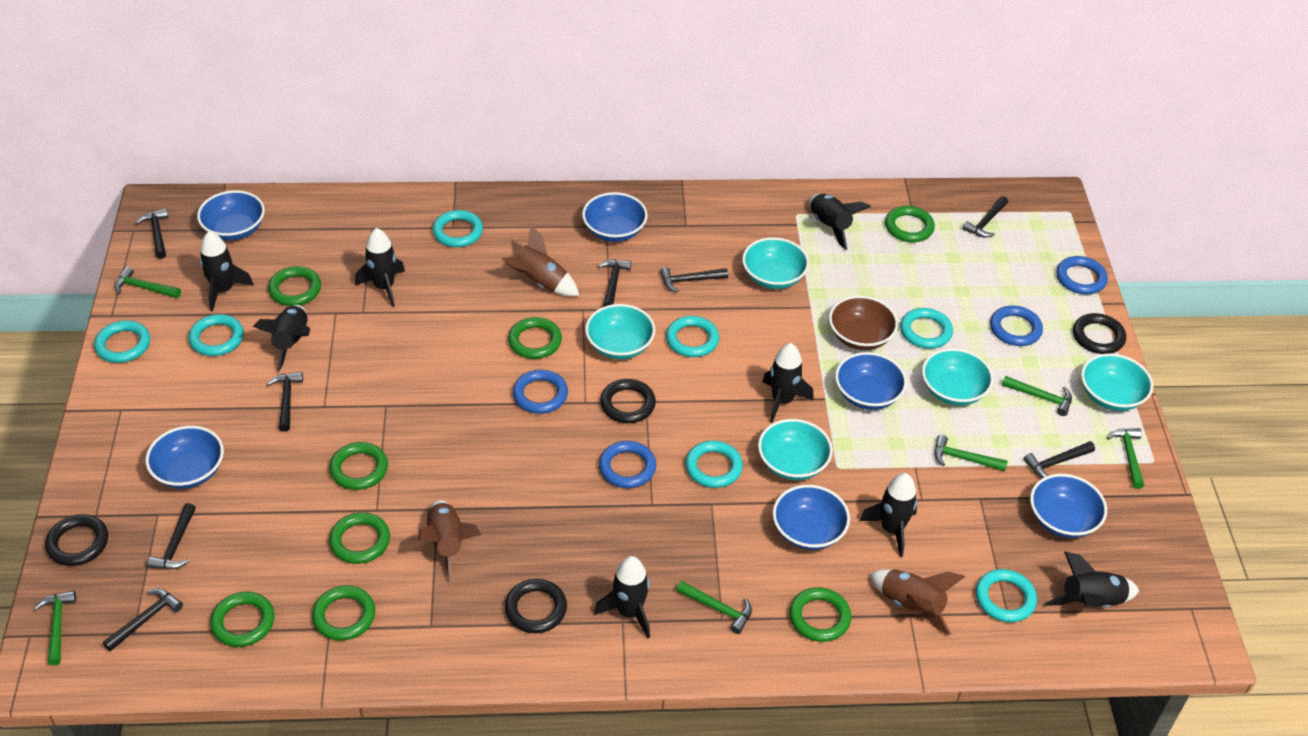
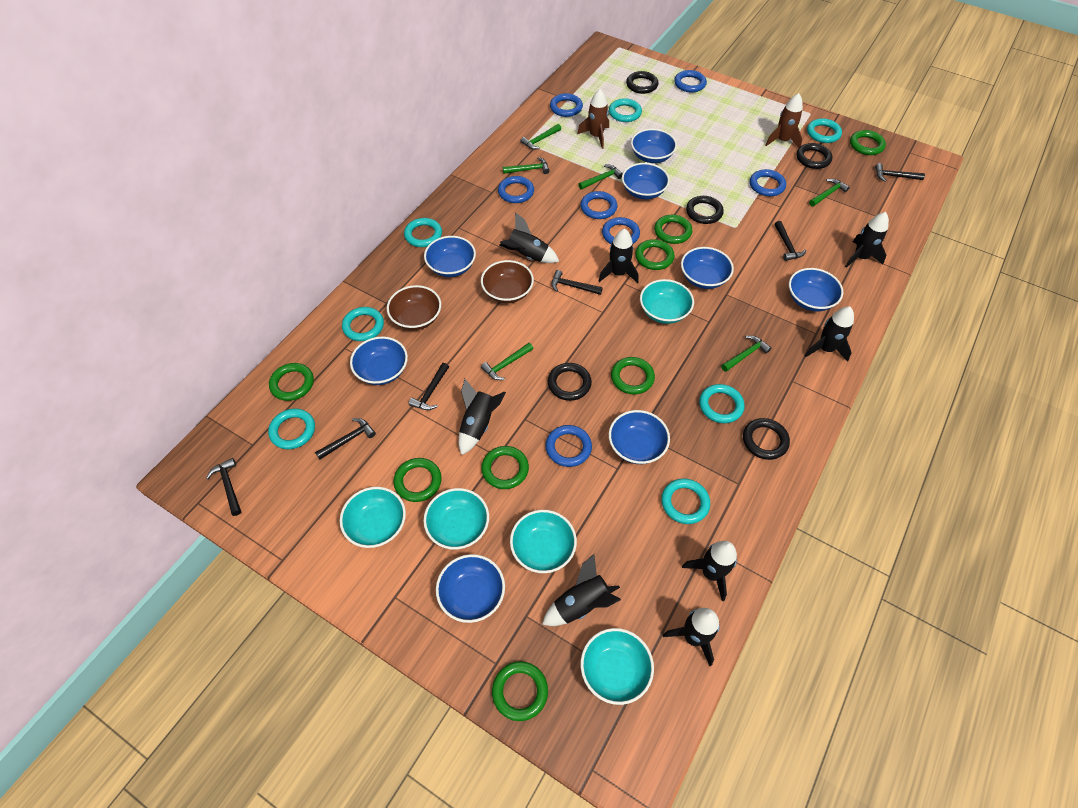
black hammer: [103,589,183,651] [136,208,168,259] [147,503,196,569] [267,372,303,432] [598,259,631,307] [660,267,728,293] [962,196,1008,238] [1024,441,1095,478] = 8 -> [206,458,241,516] [315,418,376,460] [409,363,449,410] [551,270,603,295] [775,221,806,261] [875,163,925,182] = 6
black ring: [45,514,108,566] [505,579,567,633] [600,379,656,423] [1073,313,1126,354] = 4 -> [548,363,592,401] [626,71,658,94] [686,196,724,224] [743,418,790,460] [797,143,832,169] = 5
blue bowl: [146,426,224,489] [197,190,265,240] [582,192,648,242] [773,485,850,550] [835,352,907,410] [1030,474,1107,538] = 6 -> [350,336,408,385] [424,236,476,277] [436,554,505,623] [609,410,670,464] [622,163,670,199] [631,129,677,163] [681,247,734,289] [789,268,843,312] = 8
blue ring: [513,370,568,414] [599,441,656,488] [990,306,1043,346] [1056,256,1108,294] = 4 -> [498,176,534,203] [546,425,592,467] [550,93,583,117] [580,191,617,219] [602,217,640,244] [674,70,707,93] [750,169,786,196] = 7
brown bowl: [829,296,898,350] = 1 -> [387,285,441,330] [481,260,534,303] = 2
brown rocket: [419,500,481,581] [502,225,579,296] [870,569,965,635] = 3 -> [577,89,609,149] [766,93,803,148] = 2

